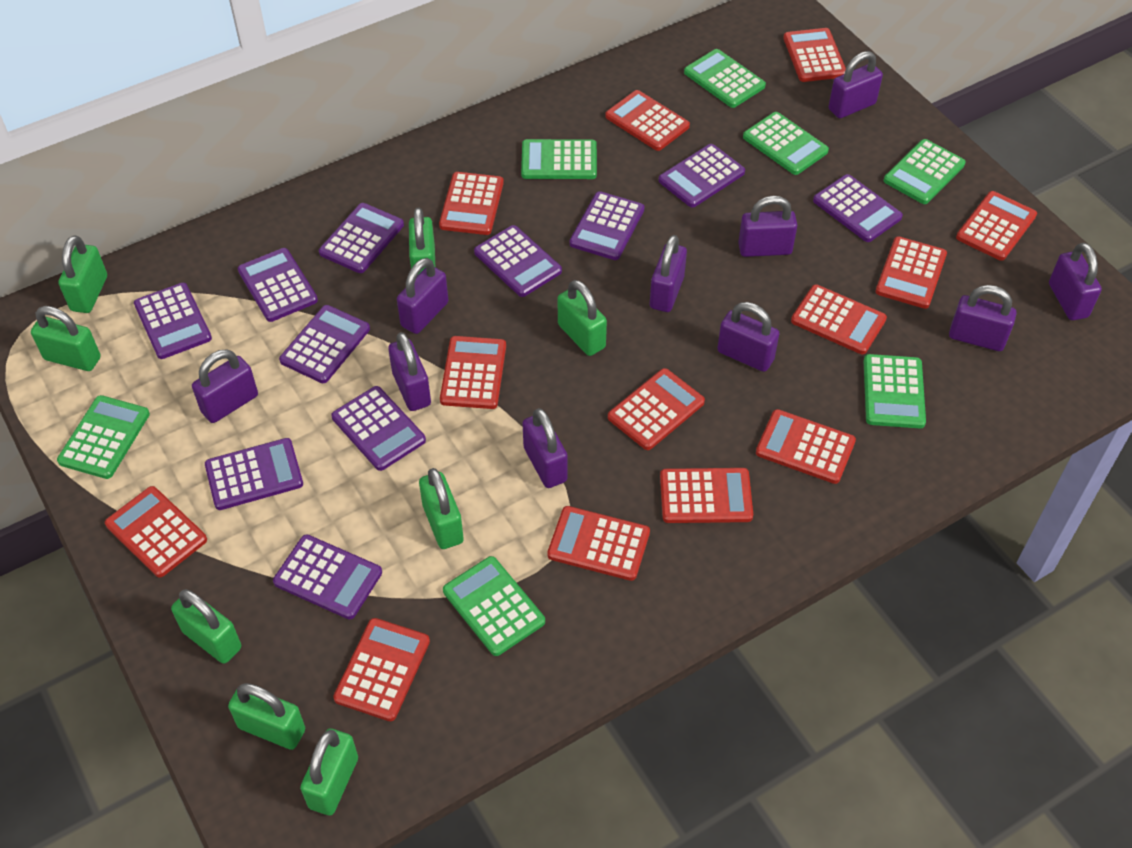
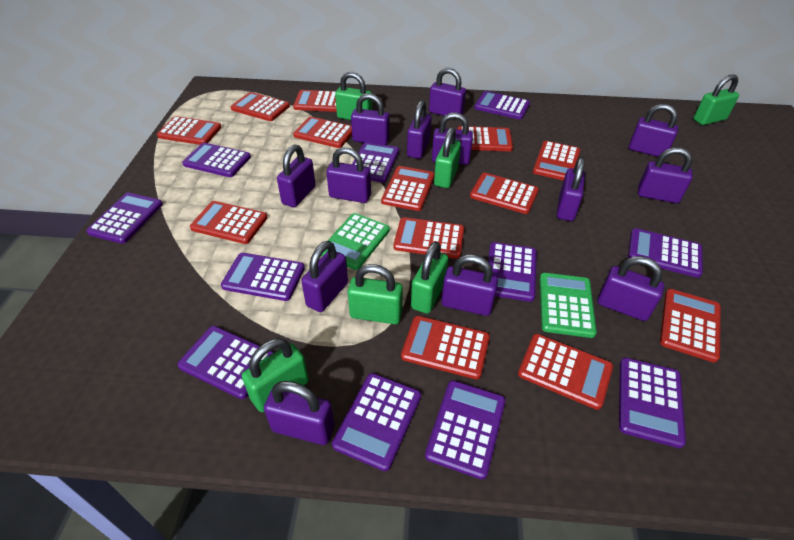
green calculator: [57,395,150,479] [443,556,545,656] [521,139,597,179] [684,49,766,108] [743,112,829,175] [864,354,926,428] [884,139,966,204] = 7 -> [321,213,390,270] [540,273,597,338] = 2
green padlock: [31,306,101,371] [58,236,107,313] [171,589,241,664] [228,683,305,750] [300,729,358,816] [409,208,435,275] [419,468,464,549] [558,280,607,356] = 8 -> [242,338,309,412] [335,72,372,120] [348,264,403,324] [411,242,448,314] [434,127,461,188] [693,74,739,125] = 6
purple padlock: [192,350,258,423] [388,332,431,411] [397,258,448,334] [523,408,568,488] [650,235,687,312] [717,302,779,372] [738,196,797,257] [829,51,883,118] [949,285,1016,351] [1049,243,1102,320] = 10 -> [264,381,334,445] [277,145,316,207] [301,241,348,312] [326,147,371,203] [351,93,390,145] [407,100,431,159] [429,68,466,116] [432,112,473,165] [441,254,498,316] [557,157,585,221] [598,256,664,321] [629,104,678,157] [638,147,693,203] = 13

